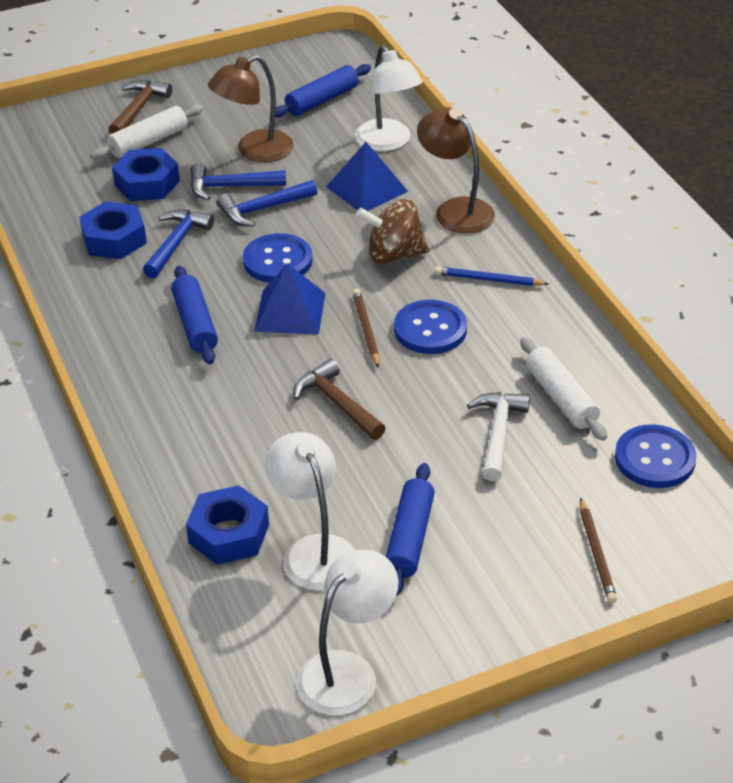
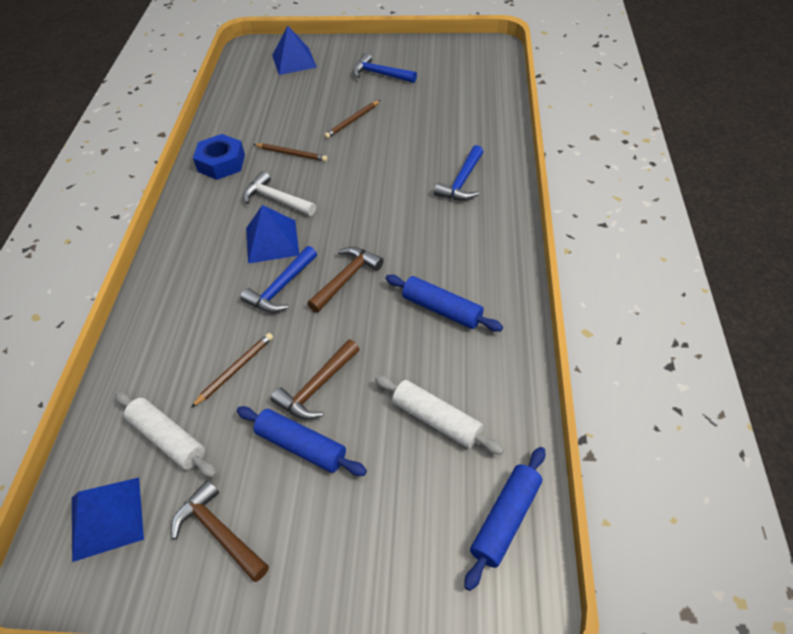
blue button: [243,233,313,283] [394,300,467,354] [615,424,696,488] = 3 -> none = 0
blue nut: [79,201,147,259] [112,148,180,201] [186,485,269,565] = 3 -> [193,134,245,180] = 1
blue pencil: [435,266,549,286] = 1 -> none = 0
blue pyramid: [254,263,326,335] [326,142,408,211] = 2 -> [72,478,144,562] [246,205,299,264] [272,26,317,75] = 3
brown hammer: [108,80,172,134] [293,359,386,440] = 2 -> [171,480,269,582] [271,339,360,420] [307,247,384,313] = 3
brown lamp: [208,55,294,162] [417,107,495,234] = 2 -> none = 0
brown pencil: [352,289,379,368] [580,498,617,603] = 2 -> [191,333,273,408] [253,143,328,162] [324,100,380,139] = 3
brown spinning top: [356,199,429,264] = 1 -> none = 0
white lamp: [265,432,355,591] [297,550,398,716] [355,45,423,151] = 3 -> none = 0

